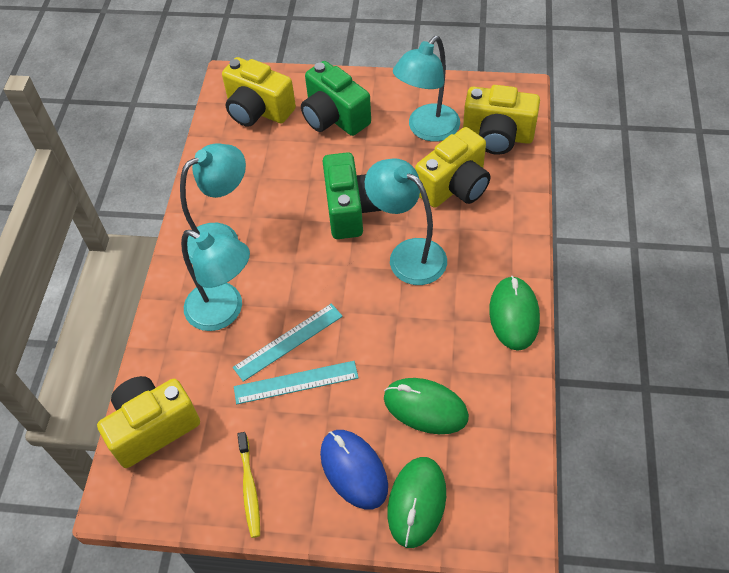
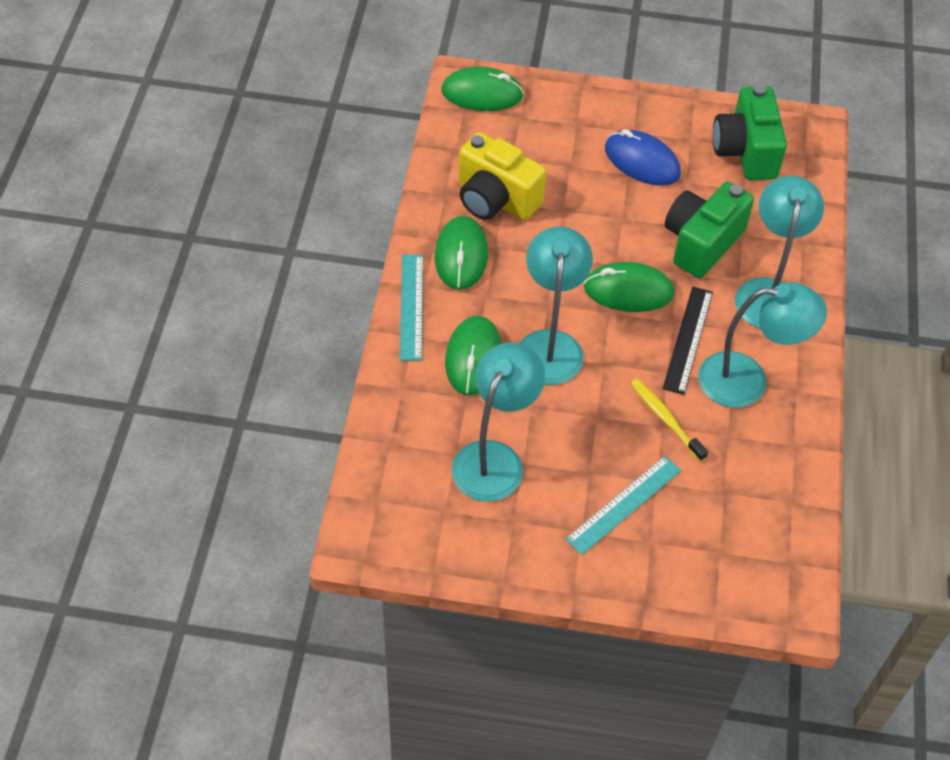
black ruler: none = 0 -> [663,287,713,395] = 1
green mouse: [384,378,469,434] [388,457,446,548] [489,276,540,351] = 3 -> [435,216,488,290] [441,66,524,111] [445,316,501,395] [584,262,674,312] = 4
yellow camera: [97,376,200,468] [222,57,296,127] [415,127,490,208] [463,85,540,155] = 4 -> [459,132,546,220] = 1

